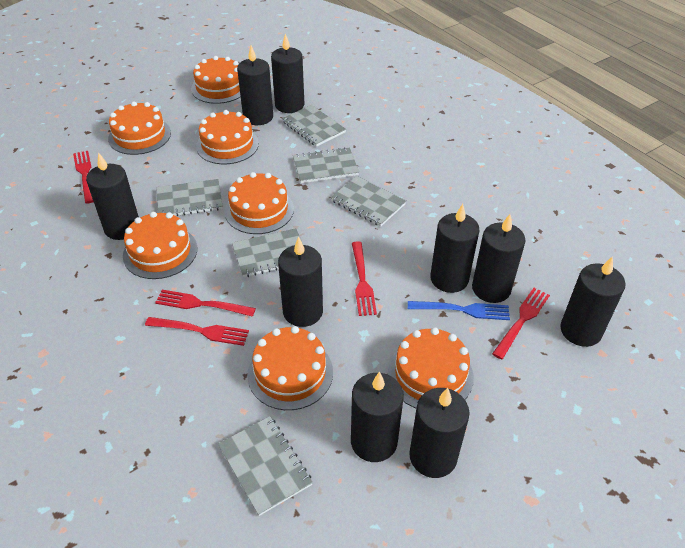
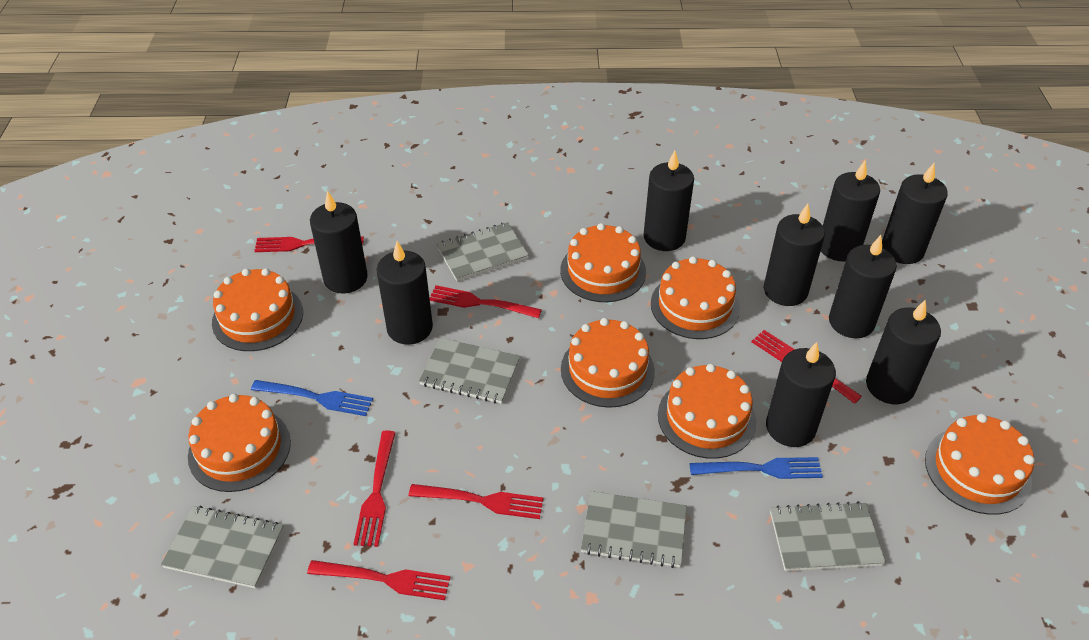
blue fork: [408,301,510,320] = 1 -> [251,380,373,416] [689,457,823,479] = 2
grey notebook: [156,179,223,216] [218,416,313,516] [232,228,303,278] [282,105,346,147] [293,147,359,183] [330,176,406,227] = 6 -> [161,506,284,589] [419,338,520,404] [437,222,529,281] [581,491,687,568] [770,501,886,571] = 5
red fork: [73,151,94,204] [145,317,249,346] [155,290,256,317] [352,242,377,316] [492,288,550,360] = 5 -> [254,237,364,252] [307,560,450,600] [354,430,396,547] [408,484,543,519] [430,285,542,318] [751,330,862,404] = 6

